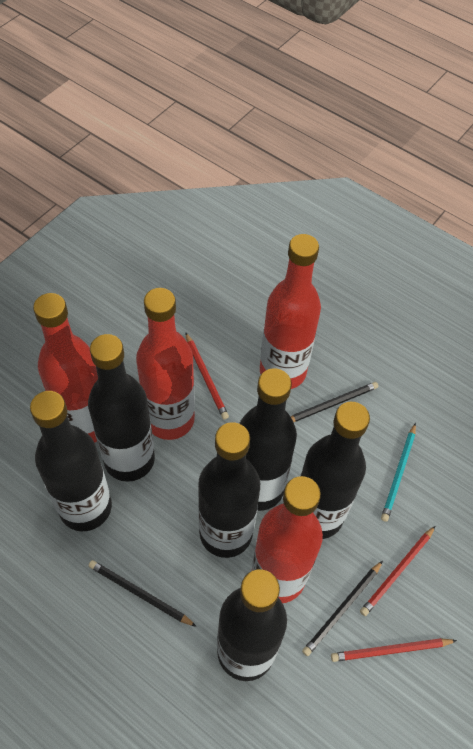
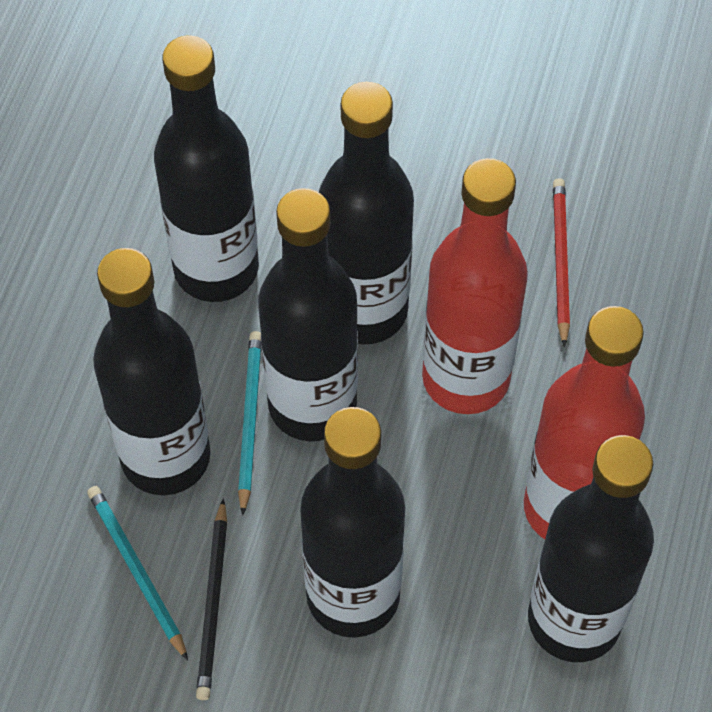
black pencil: [89,560,197,627] [291,382,378,422] [302,561,383,656] = 3 -> [196,498,227,700] = 1
red bottle: [33,293,98,443] [136,288,195,440] [252,476,323,603] [260,234,321,389] = 4 -> [422,158,528,414] [524,306,645,539] = 2
red pencil: [185,332,229,420] [331,638,457,662] [360,526,435,616] = 3 -> [553,178,570,347] = 1
turquoise pencil: [381,423,416,522] = 1 -> [87,486,188,661] [238,331,262,516] = 2

